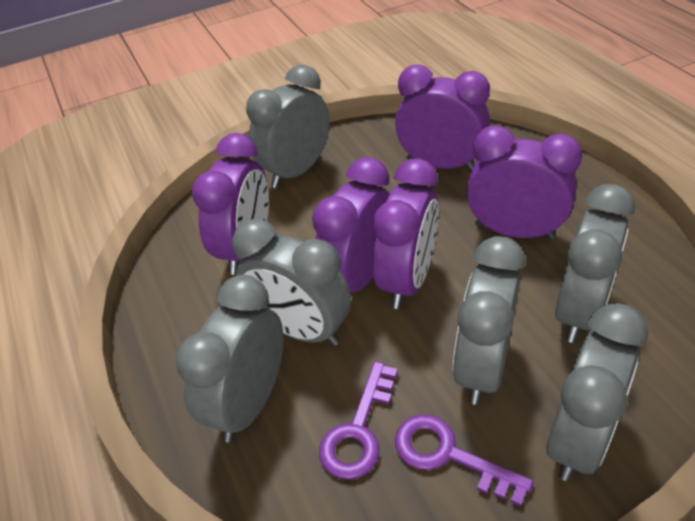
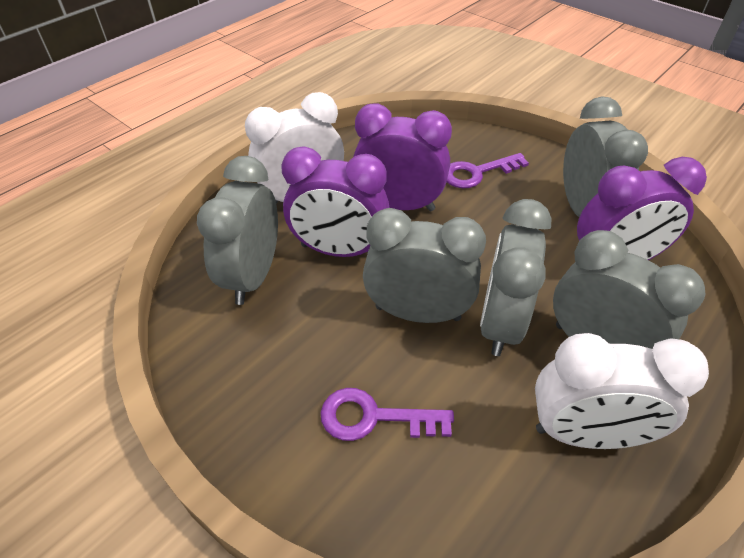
grey clock: [176,275,283,442] [232,219,351,346] [246,65,330,188] [453,236,525,405] [546,303,648,481] [555,184,635,343] = 6 -> [197,156,278,305] [363,208,486,323] [480,199,551,356] [553,230,705,349] [563,97,648,217] = 5
purple clock: [192,133,269,275] [312,157,390,292] [373,158,439,309] [395,65,490,171] [467,125,582,240] = 5 -> [281,146,389,257] [353,103,452,211] [577,157,707,260] = 3
white clock: none = 0 -> [245,92,344,204] [535,333,709,449] = 2

